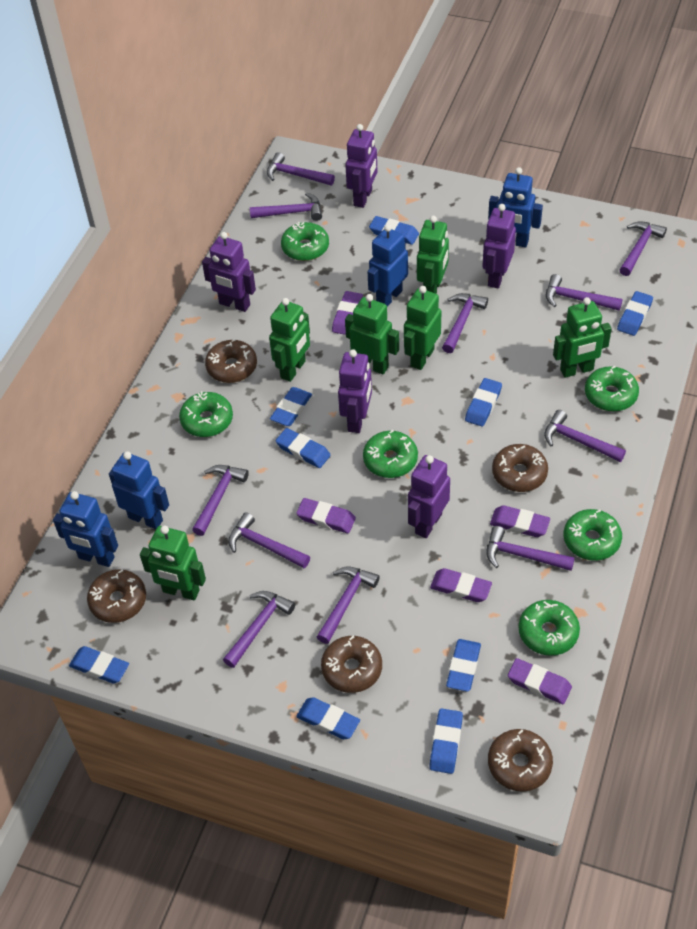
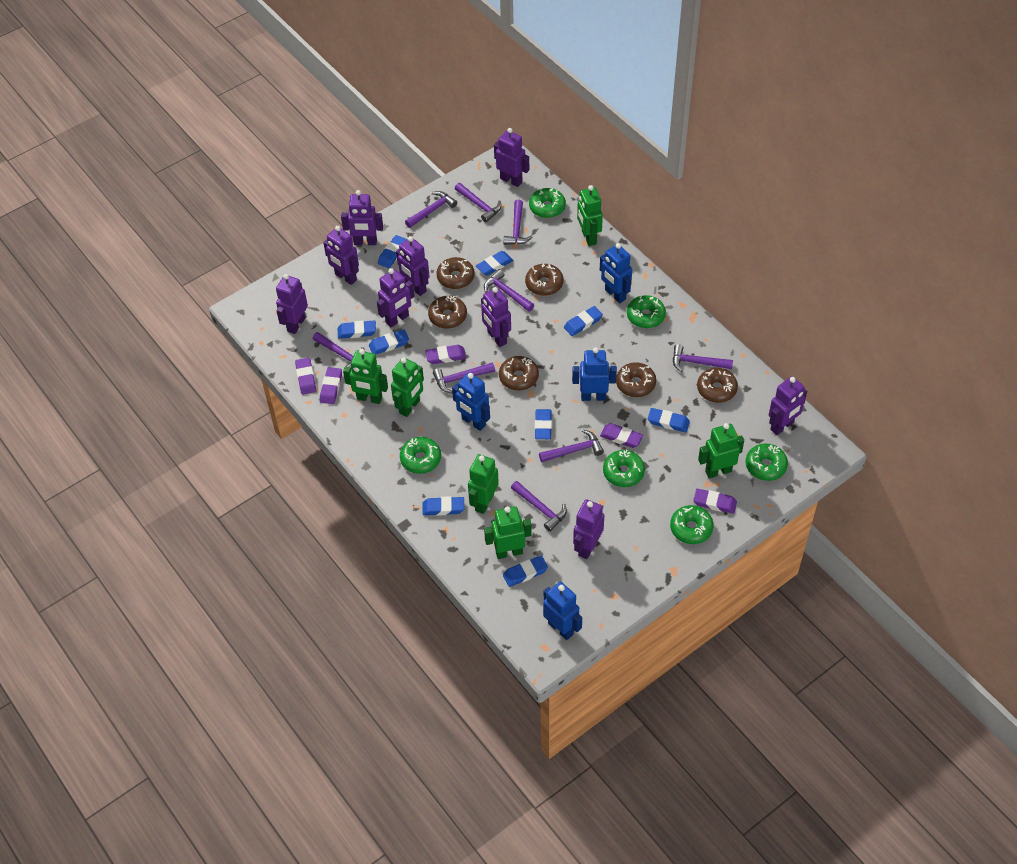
brown donut: [87,569,146,623] [205,339,257,383] [321,636,382,693] [488,729,553,792] [492,444,548,492] = 5 -> [428,296,467,329] [436,257,475,289] [499,356,539,390] [525,264,563,296] [616,362,656,397] [697,368,738,403] = 6
purple hammer: [192,465,249,536] [223,591,295,668] [228,512,310,568] [250,192,322,221] [267,152,335,185] [317,567,380,644] [442,293,488,353] [486,526,575,571] [544,410,626,462] [546,274,623,311] [620,221,667,276] = 11 -> [313,332,364,369] [405,191,457,228] [433,362,495,393] [455,183,502,222] [484,269,534,311] [503,200,533,245] [511,481,567,532] [539,430,604,462] [673,344,733,372] = 9
purple robot: [202,232,256,312] [338,349,372,433] [345,124,377,208] [408,455,450,538] [483,204,516,288] = 5 -> [276,274,308,334] [323,226,359,285] [341,190,383,245] [377,268,415,327] [396,236,430,296] [481,287,511,347] [494,128,529,187] [573,499,604,559] [769,376,807,435] = 9

